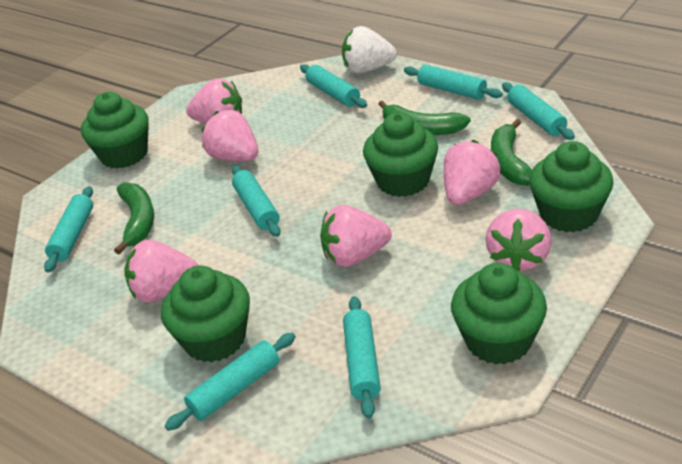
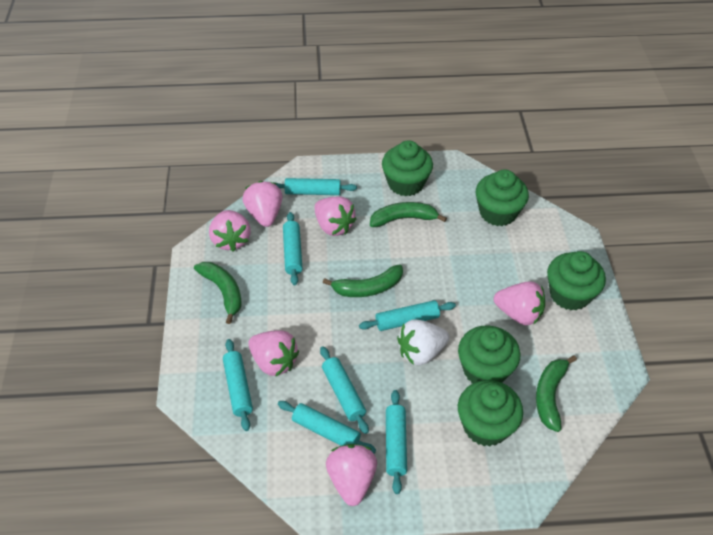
green banana: [114,182,154,254] [378,100,471,135] [491,119,532,186] = 3 -> [194,262,242,324] [323,264,403,297] [370,202,447,227] [536,355,577,432] = 4

